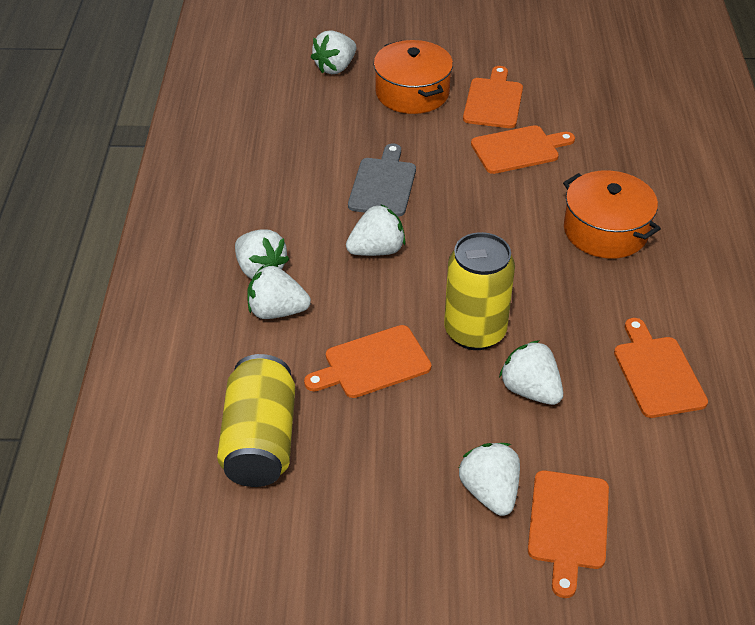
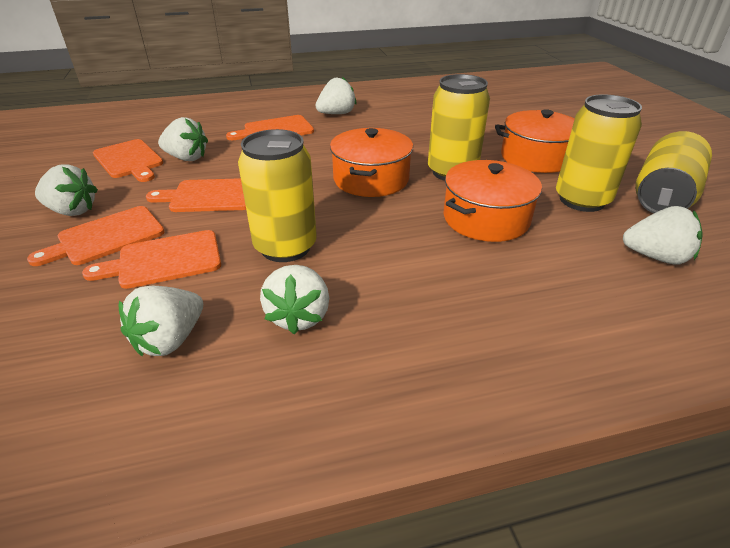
grey cutting board: [348,143,416,217] = 1 -> none = 0
orange pot: [374,40,453,114] [563,170,661,259] = 2 -> [330,128,413,197] [443,160,542,242] [495,109,575,173] = 3
yellow can: [217,354,295,487] [444,232,515,350] = 2 -> [238,129,317,262] [428,74,490,181] [556,94,642,212] [635,131,712,214] = 4

